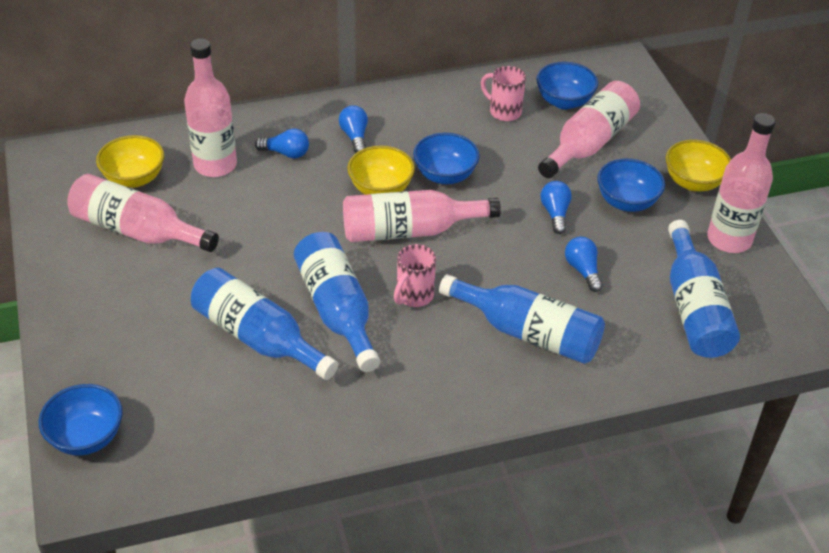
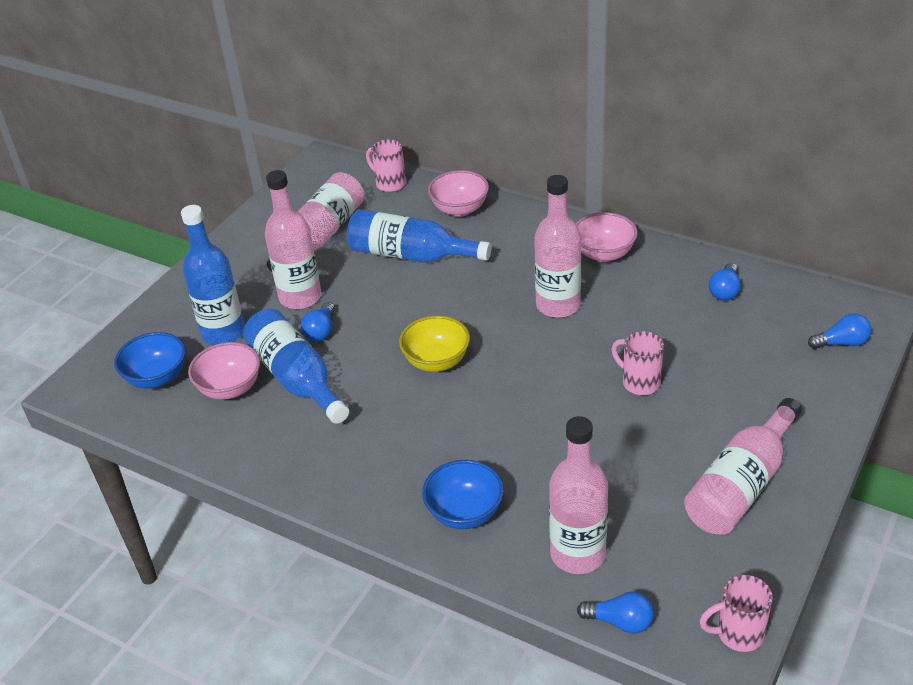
blue bottle: [191,268,338,380] [294,232,380,372] [439,274,605,364] [668,220,740,358] = 4 -> [181,205,245,345] [243,308,349,424] [347,209,491,263] = 3
blue bowl: [39,384,123,455] [413,132,480,184] [536,62,598,109] [597,158,665,212] = 4 -> [114,332,185,389] [422,460,504,529] = 2
pink bowl: none = 0 -> [188,342,260,400] [428,170,489,217] [576,212,638,262] = 3
pink mug: [394,244,436,307] [481,66,526,121] = 2 -> [366,139,406,192] [612,331,664,395] [699,575,773,652] = 3
yellow bowl: [96,135,164,188] [347,145,415,195] [666,139,731,191] = 3 -> [399,315,470,372] = 1

